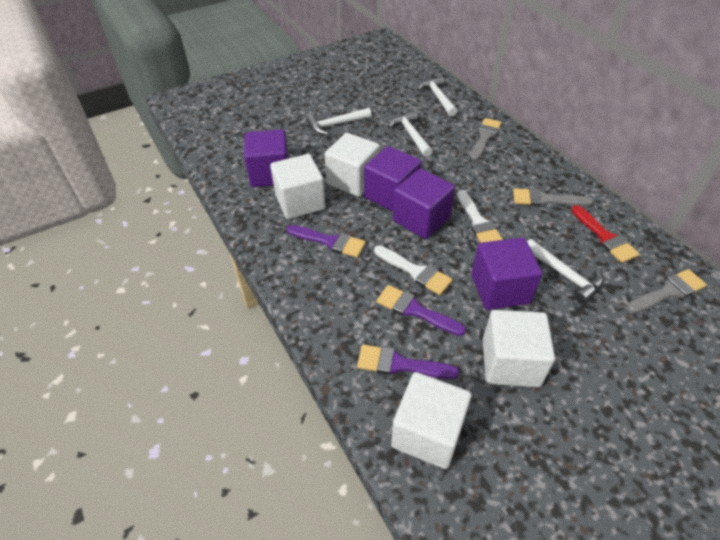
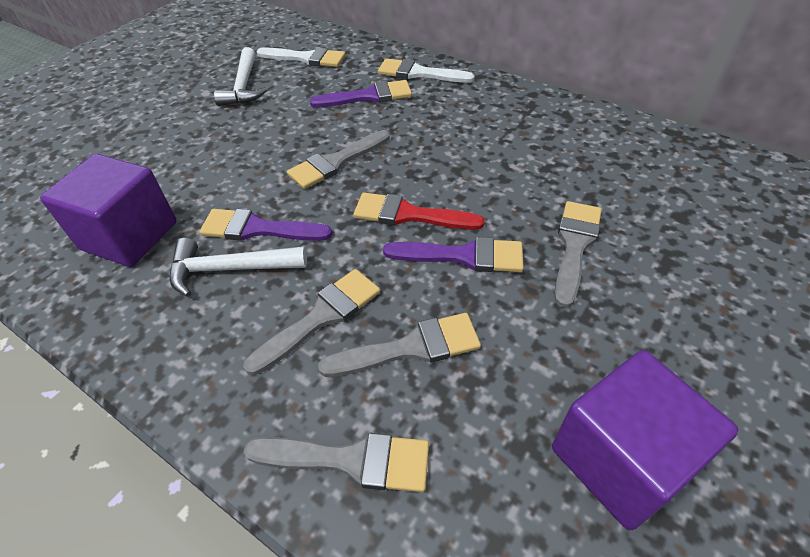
grey brush: [470,118,502,161] [513,188,593,207] [626,269,707,313] = 3 -> [243,269,380,375] [244,433,429,492] [287,130,390,189] [318,313,481,377] [554,201,602,308] = 5
purple cube: [244,129,289,187] [364,146,422,211] [393,168,455,239] [471,237,543,310] = 4 -> [40,154,177,267] [552,350,738,530] = 2
white cube: [270,154,326,219] [325,133,380,197] [391,372,472,469] [483,310,555,387] = 4 -> none = 0
white hammer: [306,108,372,135] [388,111,433,157] [417,76,458,117] [527,239,603,304] = 4 -> [170,238,307,297] [214,47,267,106] = 2

